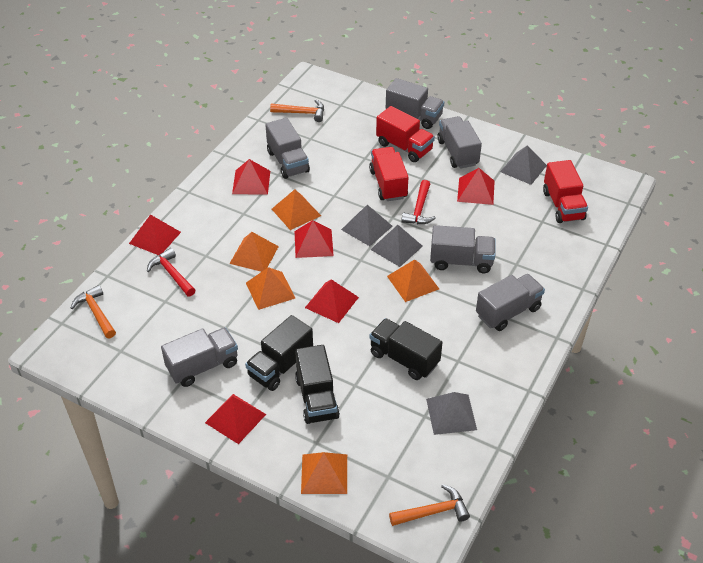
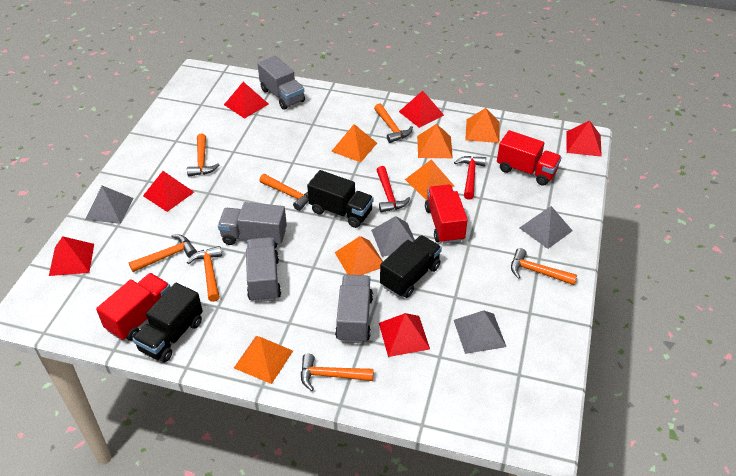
grey truck: [161,327,238,387] [265,118,310,179] [386,78,444,129] [430,225,496,273] [438,116,482,169] [476,274,545,331] = 6 -> [218,202,287,248] [246,237,281,302] [257,56,305,110] [335,275,373,343] = 4
orange hammer: [71,285,116,338] [270,100,324,122] [389,484,470,526] = 3 -> [129,234,197,272] [187,134,219,177] [187,246,222,302] [259,174,309,211] [301,353,374,391] [374,103,413,143] [511,248,577,285] = 7
orange pyramid: [229,232,279,272] [246,267,296,310] [272,189,321,230] [301,452,347,494] [387,259,439,302] = 5 -> [234,336,293,384] [331,124,377,162] [334,236,383,275] [405,159,454,200] [417,124,453,158] [465,108,500,143] = 6

